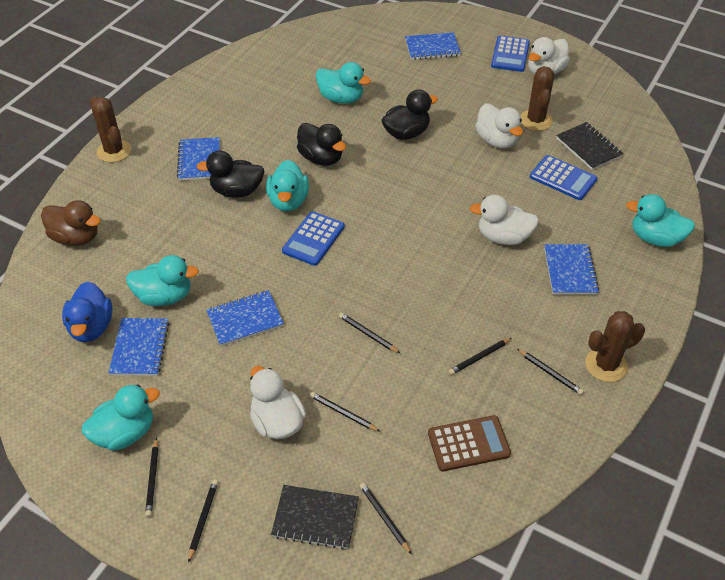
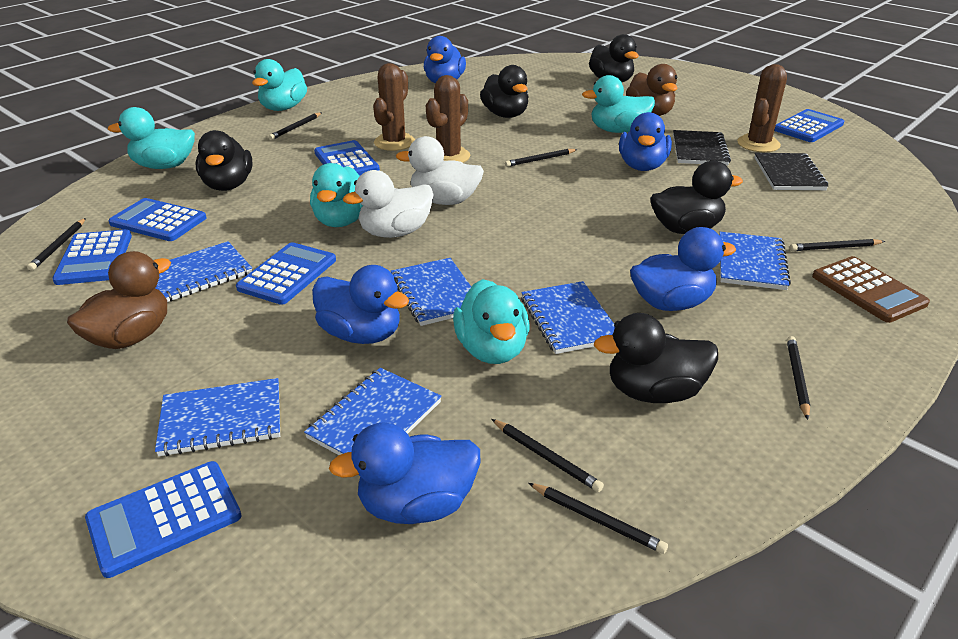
black duck: [197,150,265,198] [297,123,346,166] [381,89,438,140] = 3 -> [195,130,252,191] [480,65,529,118] [589,34,639,82] [594,313,718,403] [650,161,743,234] = 5
blue calculator: [282,211,345,266] [491,35,530,72] [530,155,597,200] = 3 -> [52,229,132,285] [85,461,242,578] [108,198,207,241] [236,242,336,305] [314,140,380,176] [774,109,844,142] = 6
blue duck: [62,281,112,342] = 1 -> [312,265,409,344] [329,422,480,524] [424,36,466,83] [619,112,672,171] [630,227,736,311] = 5
blue notebook: [109,318,169,376] [177,137,220,181] [206,290,284,346] [405,32,461,60] [544,244,599,295] = 5 -> [155,241,252,302] [155,378,280,456] [304,368,442,455] [391,258,471,326] [521,281,615,354] [719,232,791,290] = 6
brown duck: [41,200,101,246] = 1 -> [67,251,171,349] [626,64,678,116] = 2
white duck: [250,366,306,439] [470,195,539,245] [475,103,523,149] [528,37,570,75] = 4 -> [343,170,434,238] [396,136,484,205] = 2

